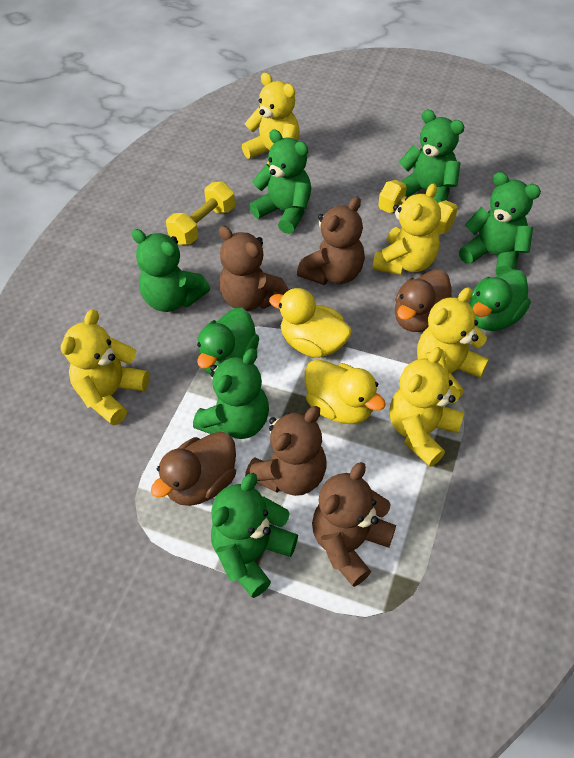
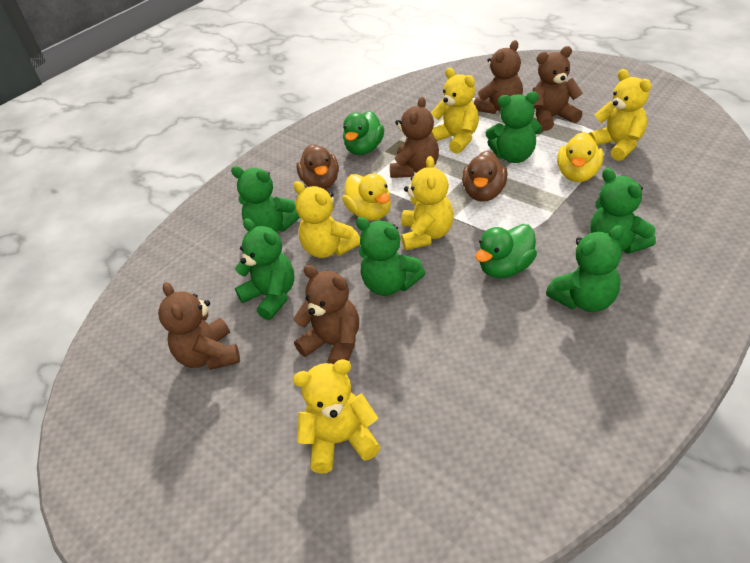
brown teddy bear: [219,226,289,311] [245,406,327,496] [297,197,365,285] [312,462,396,587] = 4 -> [158,282,240,370] [293,265,359,364] [390,97,439,178] [474,40,523,114] [533,46,583,131] = 5
yellow dumbbell: [166,182,235,244] [378,180,458,234] = 2 -> none = 0

